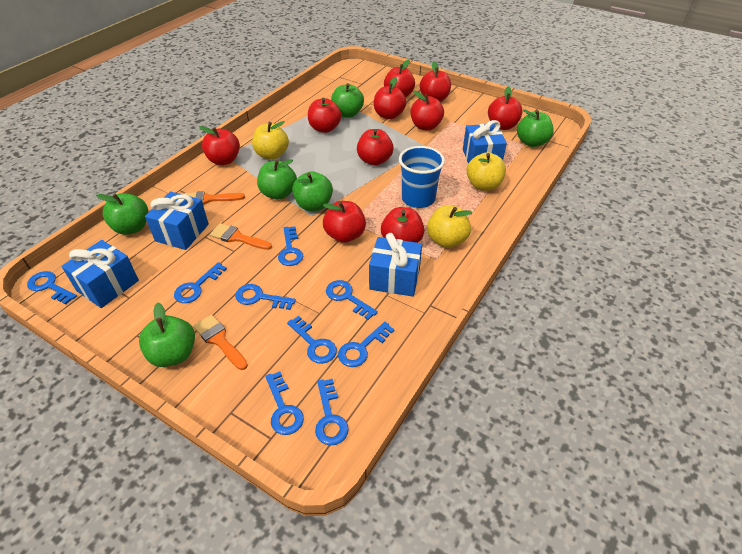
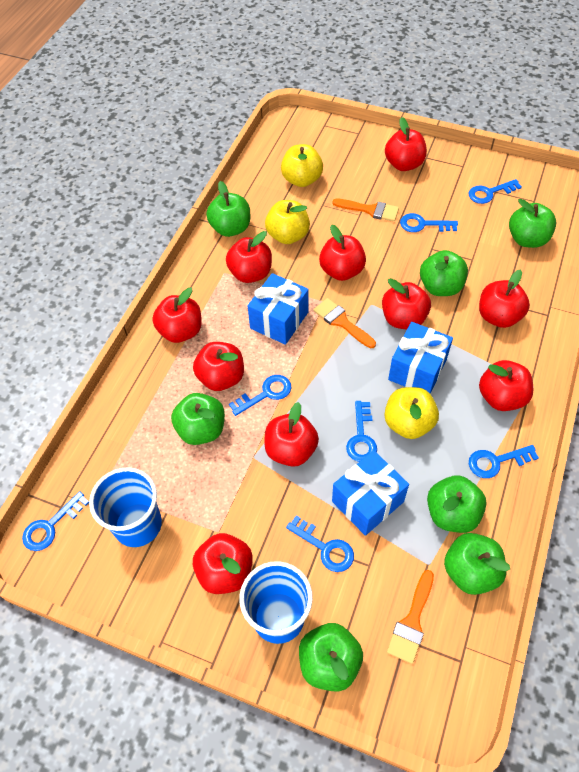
blue cup: [399,146,445,208] = 1 -> [89,467,162,547] [240,561,313,644] = 2
blue gift: [62,240,139,308] [145,191,209,250] [369,233,422,297] [463,120,507,163] = 4 -> [248,273,309,345] [332,450,409,536] [388,322,453,394] = 3
blue key: [27,271,77,305] [174,262,227,303] [235,284,296,310] [265,372,304,435] [278,226,303,266] [287,316,337,364] [315,379,349,445] [326,280,378,320] [338,322,395,367] = 9 -> [22,491,89,551] [229,375,291,416] [286,515,354,572] [346,401,377,462] [400,213,458,232] [469,179,522,204] [469,445,539,478] = 7
green apple: [96,193,148,235] [139,303,195,367] [257,159,297,200] [292,171,333,211] [331,83,364,118] [517,109,554,147] = 6 -> [171,393,225,445] [206,181,250,237] [299,623,363,692] [420,250,468,296] [427,475,487,533] [444,533,510,595] [509,199,556,248] = 7

